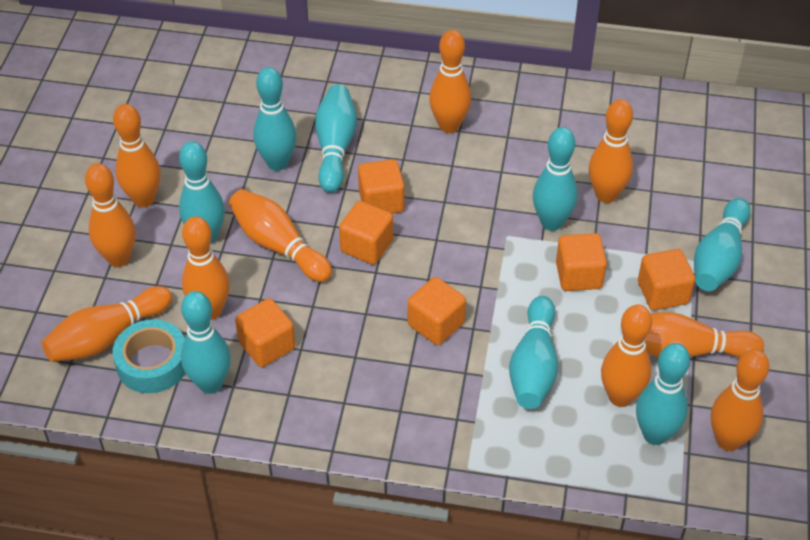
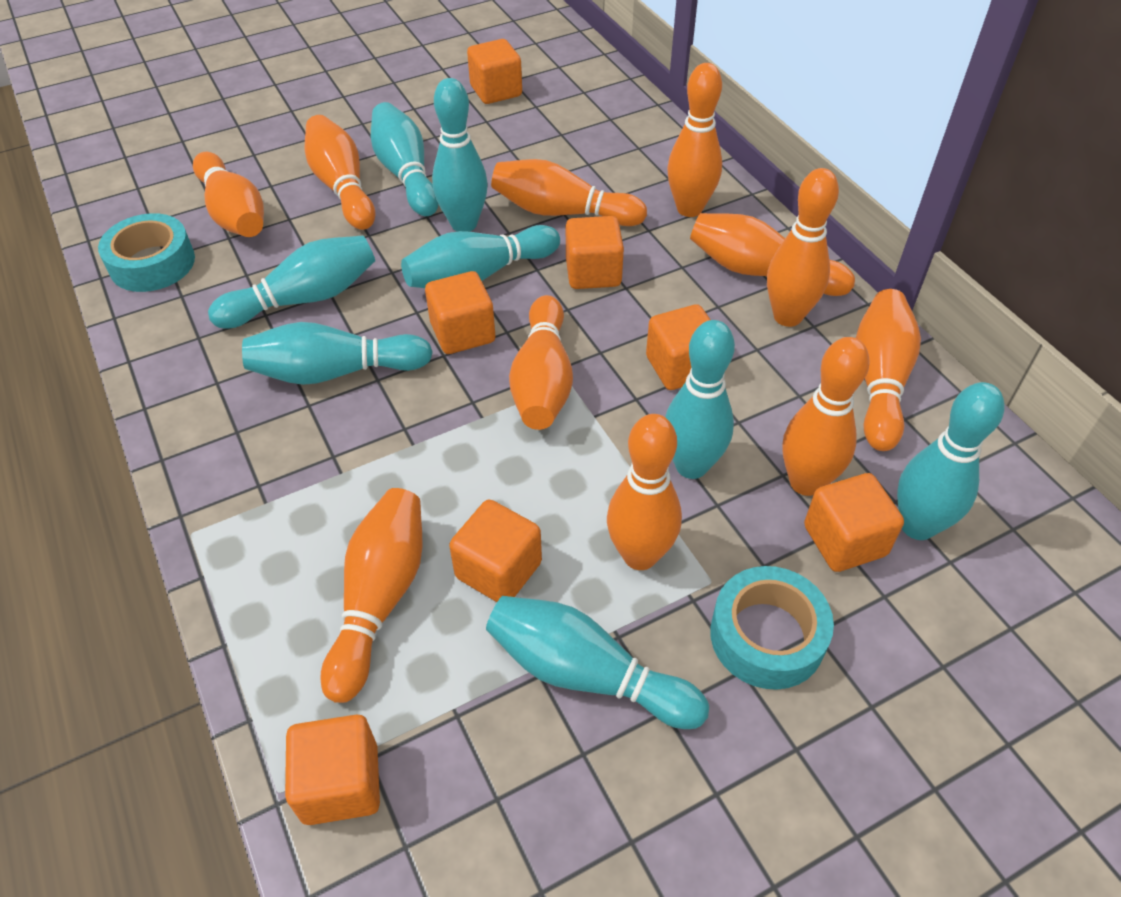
orange bowling pin: [41,286,172,362] [85,163,136,267] [113,104,161,207] [182,216,230,320] [229,189,332,282] [429,30,471,133] [589,99,633,203] [601,304,652,407] [645,312,764,358] [711,349,769,451] = 10 -> [193,152,264,237] [305,115,375,230] [321,488,422,703] [491,159,647,226] [509,295,573,430] [607,414,682,570] [667,63,722,217] [690,213,855,296] [767,168,839,327] [782,337,870,496] [856,289,921,451] = 11
orange cube: [235,298,295,367] [339,201,393,265] [358,159,405,214] [408,277,466,345] [556,233,607,291] [638,249,695,310] = 6 -> [285,715,380,825] [425,271,495,354] [449,500,542,602] [467,39,522,104] [566,216,624,289] [646,304,710,390] [804,473,904,572] = 7
turquoise tape: [112,319,185,393] = 1 -> [98,213,195,292] [710,566,834,690] = 2

